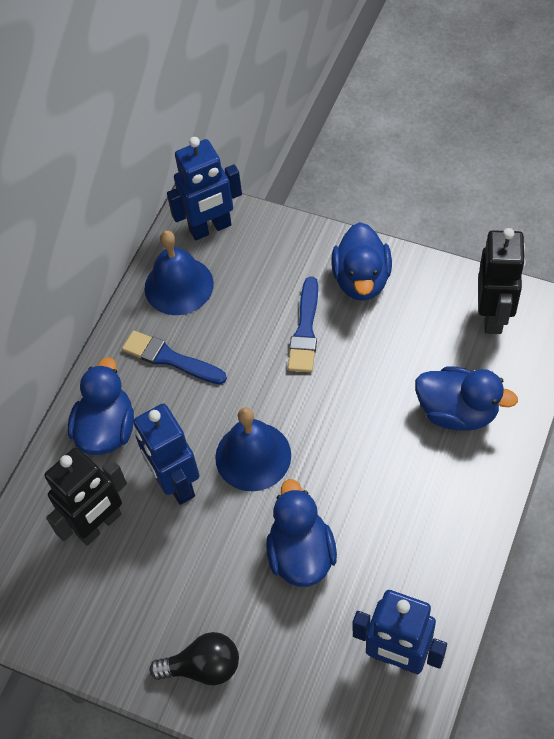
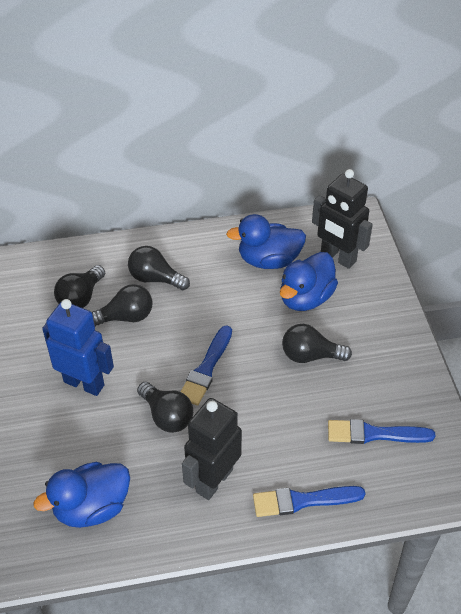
black light bulb: [150,632,239,685] = 1 -> [54,265,105,308] [92,284,152,326] [128,246,190,290] [137,382,193,433] [282,324,352,363] = 5
blue bell: [145,230,214,315] [215,408,291,491] = 2 -> none = 0
blue brush: [122,330,227,384] [288,277,318,372] = 2 -> [181,325,232,406] [253,486,366,517] [328,419,435,444] = 3
blue duck: [68,357,134,455] [266,479,337,587] [331,222,392,301] [415,366,518,430] = 4 -> [34,462,130,528] [226,214,306,269] [280,252,338,311] = 3
blue robot: [133,404,200,505] [167,137,242,240] [353,590,447,674] = 3 -> [42,299,114,396] = 1

